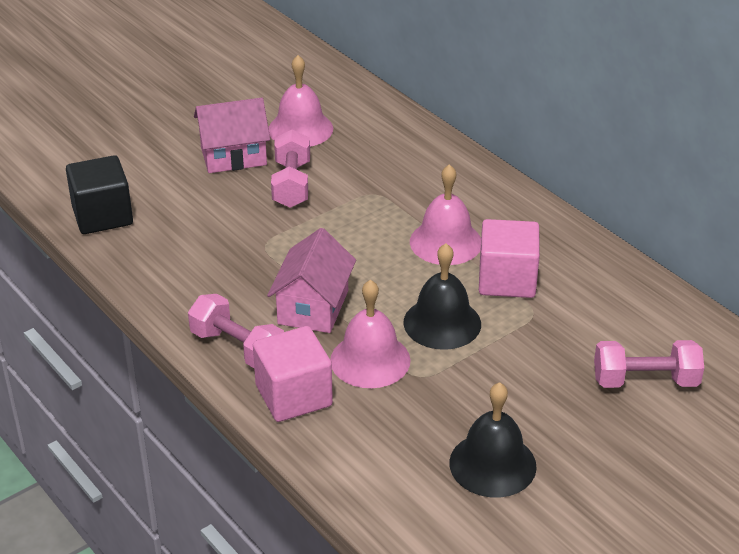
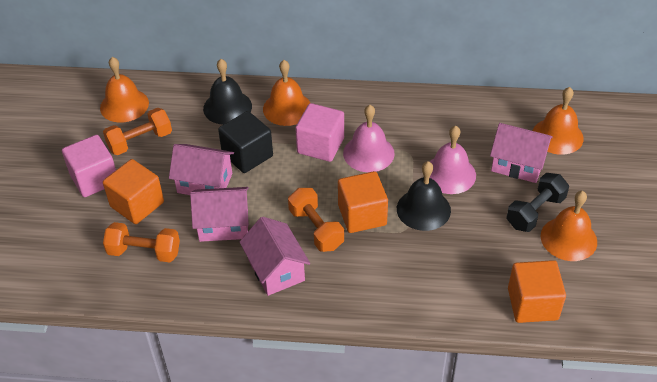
black dumbbell: none = 0 -> [507,173,569,232] = 1
orange bell: none = 0 -> [100,57,149,123] [263,60,310,126] [533,87,584,155] [541,191,597,261] = 4
orange cube: none = 0 -> [103,159,164,224] [338,171,388,233] [508,260,566,323] = 3
orange dumbbell: none = 0 -> [103,108,172,155] [103,222,180,262] [288,188,344,252] = 3
pink bell: [268,55,333,147] [330,279,411,388] [410,164,481,265] = 3 -> [343,105,395,172] [429,126,476,194] = 2
pink dumbbell: [188,294,284,368] [271,130,310,208] [594,340,704,388] = 3 -> none = 0
pink house: [194,98,270,173] [267,228,356,333] = 2 -> [169,144,234,195] [190,187,249,242] [240,217,310,296] [490,123,553,183] = 4

